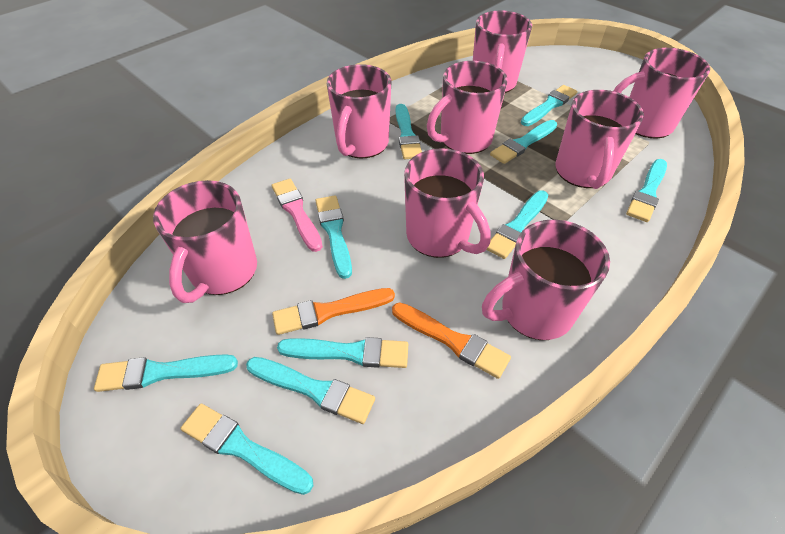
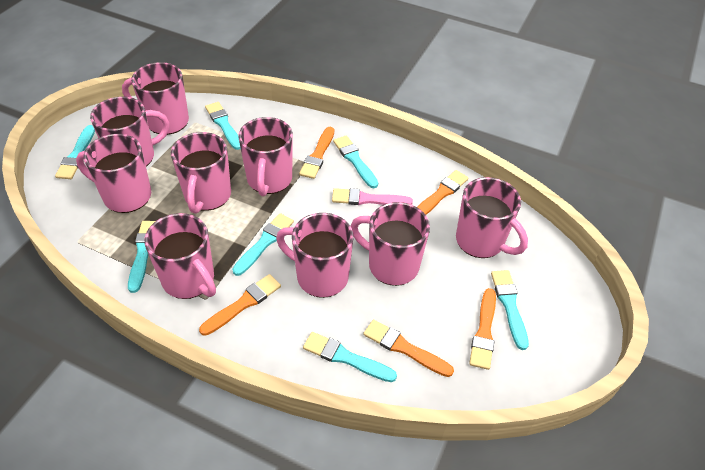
orange brush: [272,288,395,335] [392,303,511,379] = 2 -> [199,274,281,336] [299,127,334,179] [363,320,454,377] [417,170,468,215] [469,288,496,370] = 5
pink mug: [153,180,257,303] [327,64,391,158] [404,148,491,258] [427,61,508,154] [473,10,532,93] [482,220,610,340] [556,90,644,189] [614,48,710,138] = 8 -> [76,134,151,213] [90,96,170,166] [122,62,189,135] [144,213,216,299] [171,132,231,214] [238,117,293,196] [276,213,354,298] [351,202,430,286] [456,177,528,258] = 9
turquoise brush: [94,354,238,392] [181,404,313,495] [246,357,375,424] [277,337,408,368] [315,195,352,279] [396,104,422,159] [487,190,548,259] [490,120,557,164] [521,85,577,126] [626,159,667,222] = 10 -> [55,125,95,179] [128,221,156,293] [205,102,241,150] [232,213,294,276] [303,332,397,382] [333,135,378,188] [491,270,529,350] = 7

